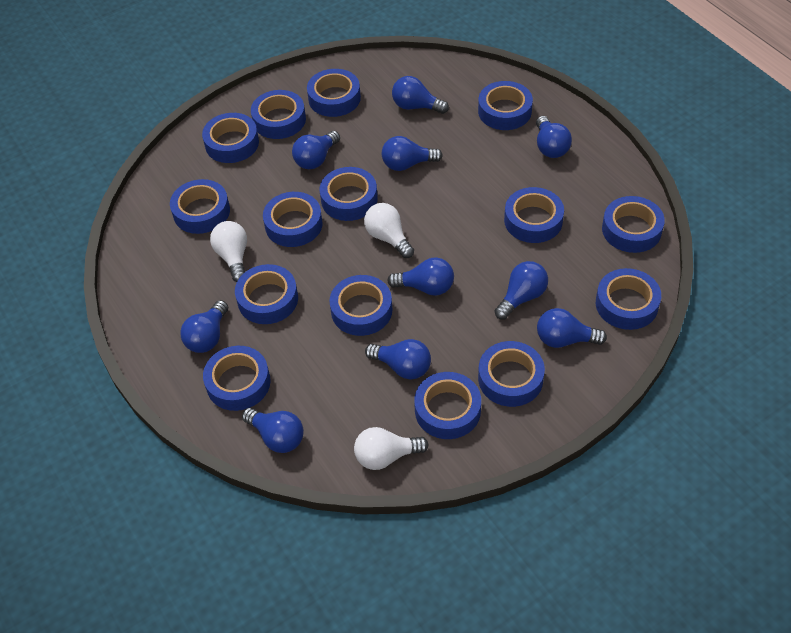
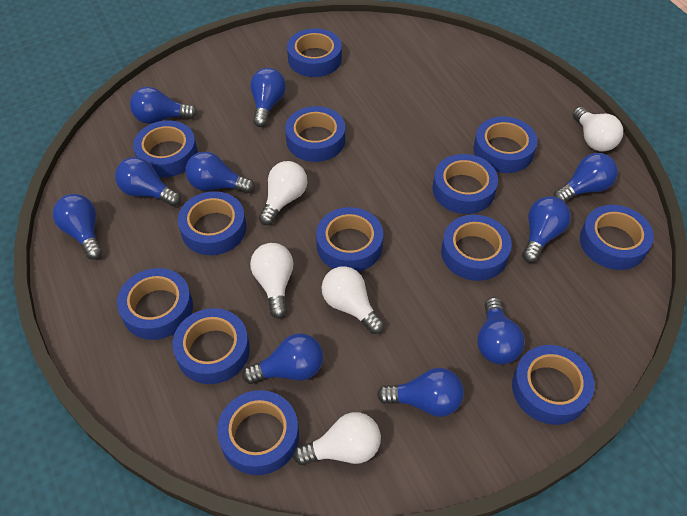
blue tape: [170,179,230,234] [202,113,259,163] [203,346,271,411] [235,264,298,324] [251,90,306,139] [263,192,323,247] [307,69,361,117] [319,167,378,221] [329,275,392,336] [414,372,481,439] [478,81,533,130] [478,341,545,407] [504,187,564,243] [596,268,661,330] [602,196,665,253] = 15 -> [117,268,193,340] [133,120,198,178] [173,308,250,384] [178,191,246,255] [217,390,299,475] [285,106,345,162] [287,28,342,77] [316,207,383,272] [433,154,498,214] [441,215,512,281] [473,116,537,173] [512,345,595,425] [580,205,654,270] = 13
white light bulb: [210,221,247,282] [354,427,429,470] [364,203,414,258] = 3 -> [250,243,294,318] [259,161,307,225] [294,412,381,465] [321,266,384,334] [572,107,623,152] = 5

